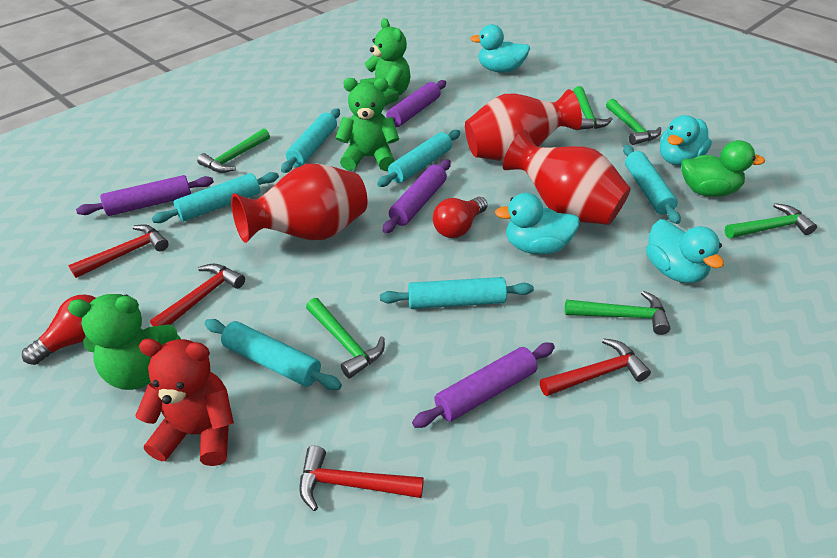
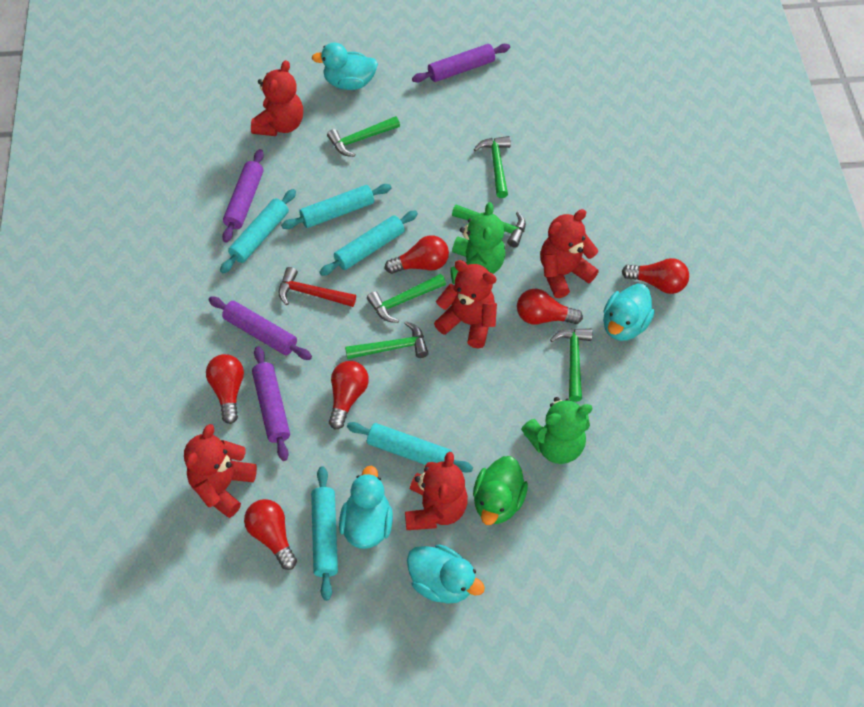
green teddy bear: [68,294,181,390] [336,78,399,171] [360,18,411,106] = 3 -> [450,202,505,284] [521,397,592,464] = 2
red hammer: [68,224,169,278] [150,263,245,326] [299,446,424,511] [540,338,651,396] = 4 -> [279,267,356,307] = 1
red light bulb: [22,295,96,365] [433,197,488,238] = 2 -> [206,354,244,424] [244,499,297,570] [329,361,369,430] [385,235,449,274] [517,289,583,325] [622,258,689,294] = 6
red teddy bear: [135,339,234,466] = 1 -> [184,424,257,518] [251,60,303,136] [405,452,468,530] [434,260,497,348] [540,209,599,298] = 5
red vase: [231,164,367,243] [465,89,582,161] [503,130,631,225] = 3 -> none = 0
turquoise rolling pin: [152,172,279,223] [205,319,342,390] [281,109,340,173] [377,130,460,187] [380,277,534,309] [623,145,681,224] = 6 -> [220,189,296,273] [281,184,392,229] [311,466,338,601] [319,211,418,276] [347,422,473,473] = 5

